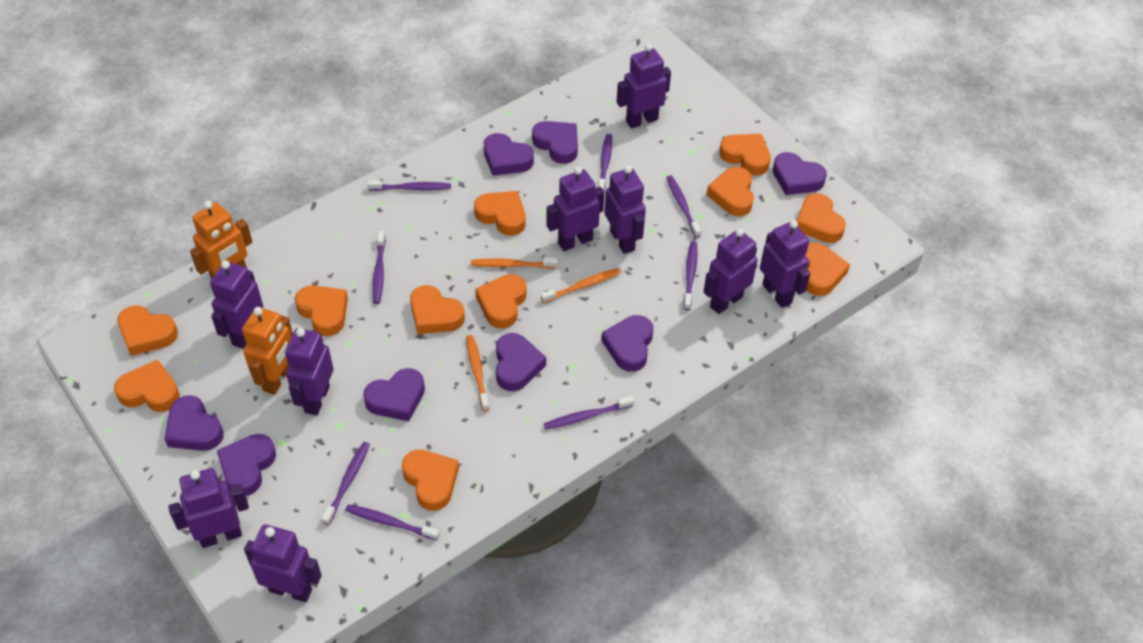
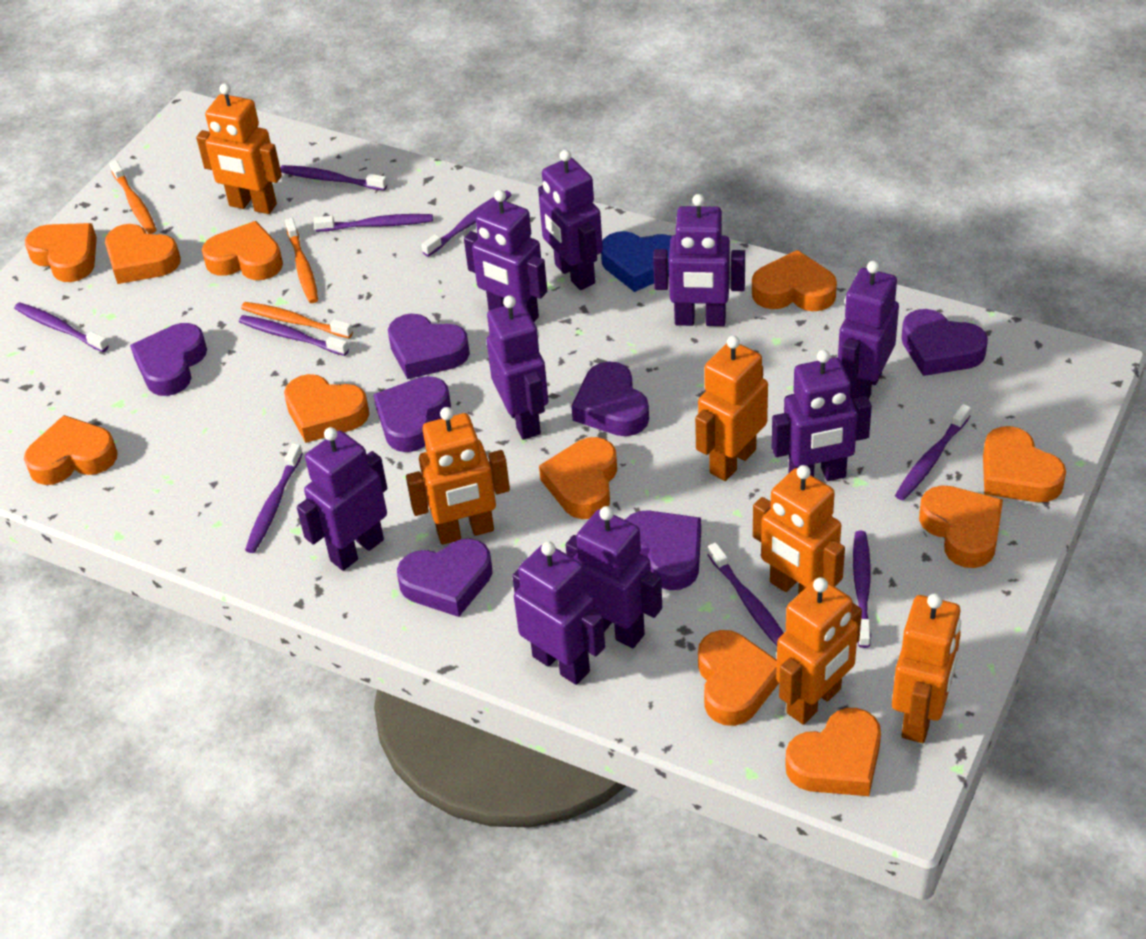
blue heart: none = 0 -> [601,231,672,292] = 1
orange robot: [190,201,252,279] [242,307,293,395] = 2 -> [196,83,282,214] [406,407,510,545] [695,336,768,481] [753,465,845,595] [776,578,862,725] [892,593,961,743] = 6
purple heart: [165,395,224,451] [217,434,276,496] [363,368,425,421] [484,133,534,176] [496,333,546,391] [532,121,578,164] [601,315,653,372] [773,152,827,195] = 8 -> [130,323,207,396] [373,376,451,452] [388,313,470,379] [397,539,492,617] [571,361,649,436] [625,510,701,590] [901,309,988,376] = 7
purple toothbrush: [322,442,370,525] [345,504,439,540] [368,180,451,191] [372,231,385,304] [544,396,634,430] [598,134,612,191] [666,175,701,238] [683,241,698,310] = 8 -> [14,302,109,352] [239,315,349,356] [245,443,303,553] [280,165,387,191] [314,214,433,232] [421,191,512,257] [707,542,784,646] [853,531,871,648] [895,404,971,500] = 9

